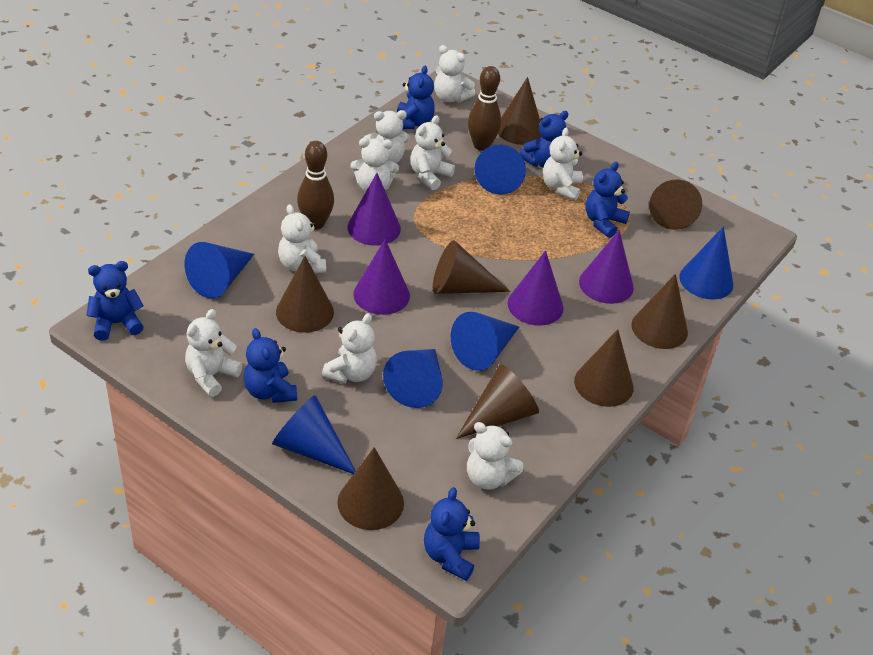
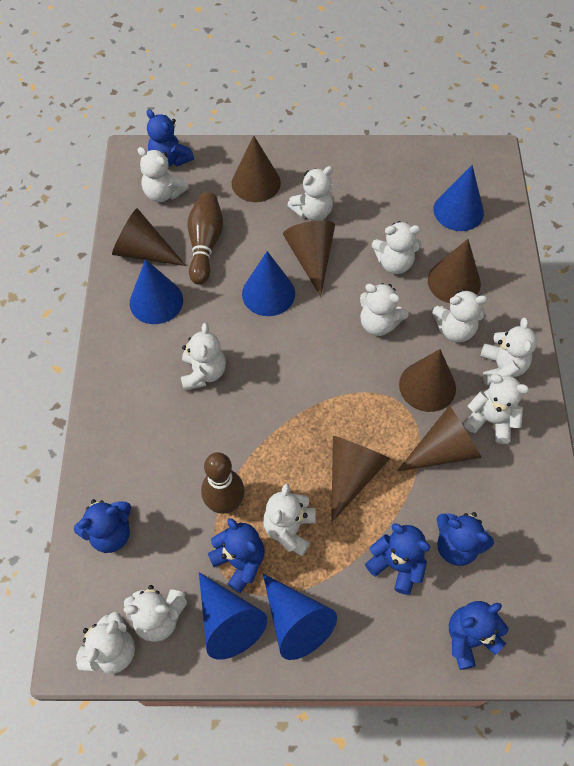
blue cone: [185,242,254,298] [272,395,356,474] [383,349,443,408] [451,312,519,371] [474,145,526,195] [679,227,733,299] = 6 -> [130,259,183,324] [199,572,267,659] [242,251,295,316] [263,574,337,660] [434,165,484,231] = 5
brown cone: [276,256,334,333] [337,447,404,530] [433,240,510,294] [456,364,539,439] [498,77,542,145] [574,329,634,407] [631,274,688,349] [649,180,702,230] = 8 -> [112,208,186,266] [232,136,281,202] [283,220,335,297] [331,436,390,522] [397,405,482,471] [399,349,456,412] [428,239,481,303] = 7
purple cone: [347,173,401,246] [353,239,410,315] [508,250,563,325] [579,230,634,304] = 4 -> none = 0
white teddy bear: [185,309,242,397] [278,204,326,273] [322,313,377,383] [350,138,399,192] [364,110,410,163] [410,115,455,190] [434,45,475,103] [467,422,523,490] [543,128,583,200] = 9 -> [76,612,135,674] [124,585,187,642] [137,147,189,202] [181,323,226,391] [263,483,315,556] [287,166,333,221] [360,283,409,336] [372,221,421,274] [432,289,488,342] [464,374,529,444] [481,318,537,385] = 11

